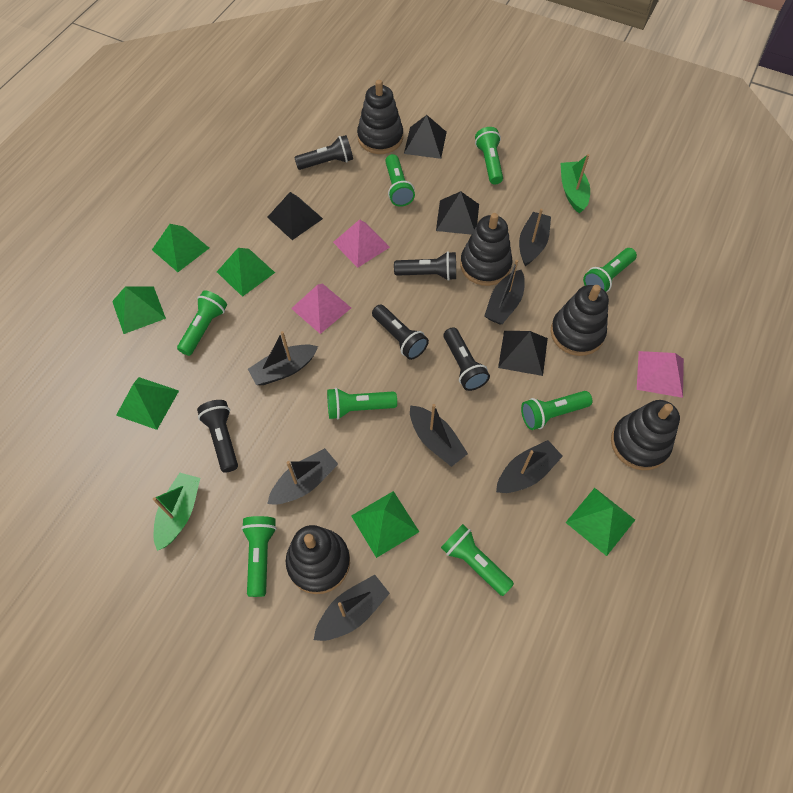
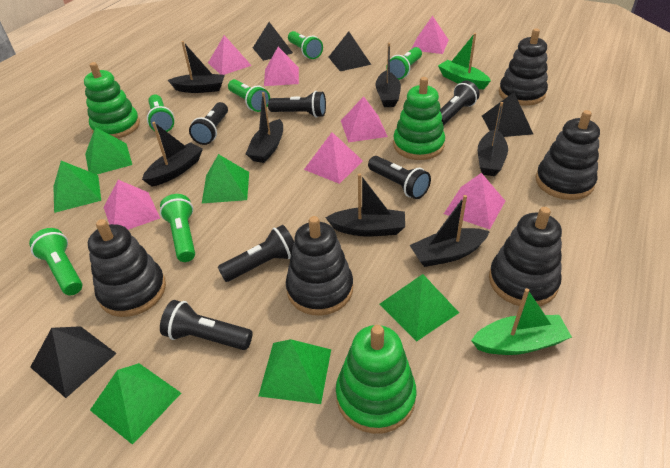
black flashlight: [197,400,238,473] [294,135,353,170] [372,305,429,360] [394,251,456,281] [444,327,490,391] = 5 -> [160,300,253,350] [189,102,228,145] [218,225,294,282] [268,91,326,118] [368,156,431,199] [440,81,480,126] = 6
green flashlight: [177,291,227,356] [241,516,277,597] [327,388,397,420] [385,154,415,207] [441,524,514,596] [475,127,503,185] [521,391,592,430] [583,248,637,292] = 8 -> [29,228,82,295] [147,95,174,133] [160,194,195,262] [228,79,270,112] [288,31,323,59] [390,47,422,80] = 6
green stacking toy: none = 0 -> [84,62,140,139] [336,325,417,434] [393,77,445,160] = 3
pink pyramid: [291,283,351,334] [333,219,390,268] [637,351,684,398] = 3 -> [104,180,160,230] [208,35,252,75] [264,47,299,86] [304,132,363,184] [341,96,388,142] [411,16,449,54] [444,173,505,230] = 7

